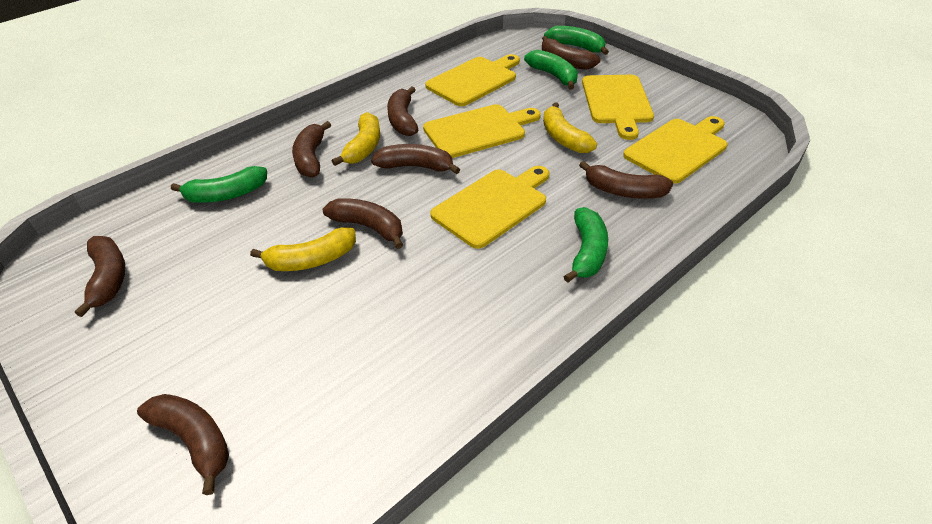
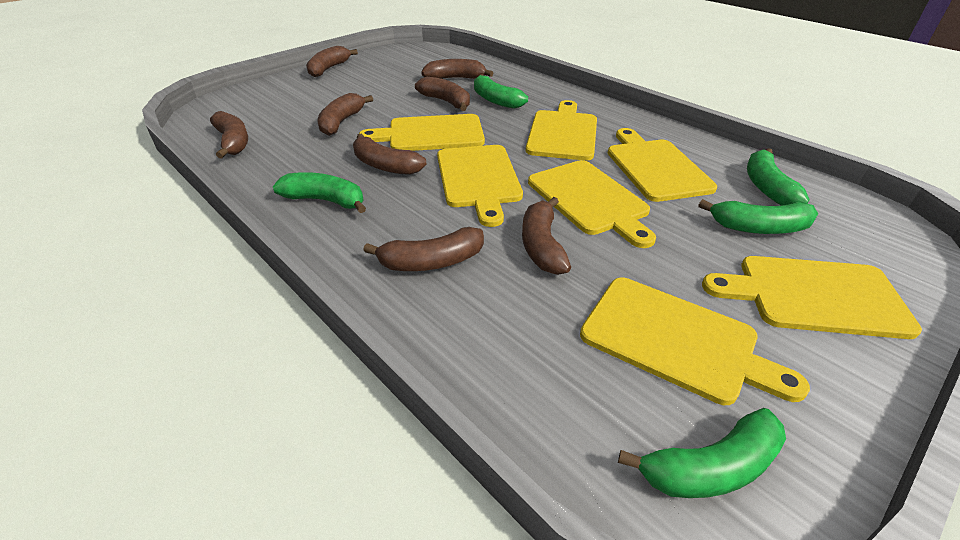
green banana: [171,166,267,203] [524,50,578,89] [544,26,609,55] [563,207,608,283] = 4 -> [273,172,366,213] [474,74,528,109] [618,408,786,498] [698,199,818,234] [747,148,810,206] = 5
yellow banana: [250,227,356,271] [332,112,380,166] [543,102,597,153] = 3 -> none = 0
yellow cutting board: [423,104,541,158] [425,54,520,106] [430,166,549,249] [582,75,654,140] [623,116,728,184] = 5 -> [359,114,485,151] [437,145,523,227] [526,100,597,161] [528,160,656,248] [580,278,810,405] [608,128,717,202] [702,256,922,339] = 7

